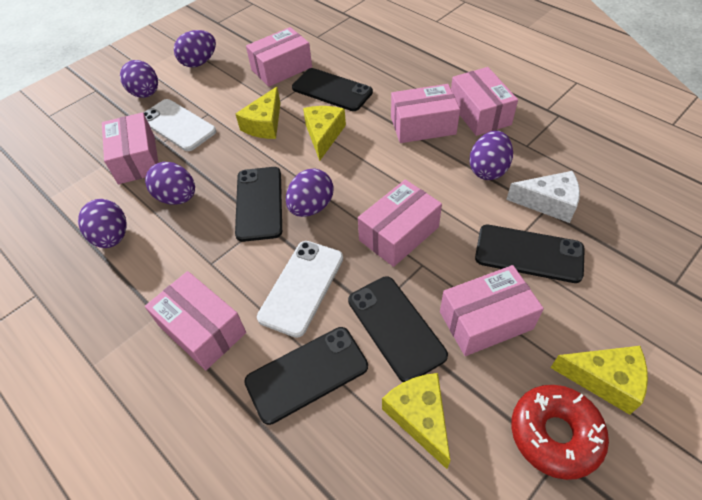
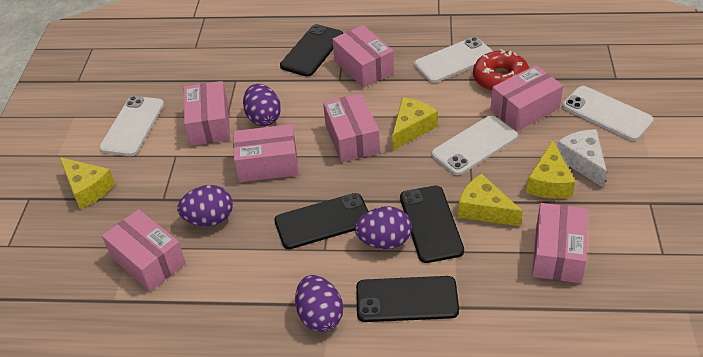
black phone: [235,167,282,242] [244,327,368,425] [292,68,373,111] [348,276,448,382] [475,225,585,283] = 5 -> [275,193,368,249] [280,24,343,77] [356,276,459,322] [400,186,464,263] = 4
purple egg: [78,199,127,248] [120,60,158,98] [145,162,195,205] [174,30,216,67] [286,169,333,217] [469,131,513,180] = 6 -> [177,185,233,226] [243,84,281,126] [295,275,343,332] [355,206,412,249] = 4
white phone: [143,99,216,151] [257,241,343,338] = 2 -> [99,96,164,156] [414,37,493,83] [432,115,518,175] [562,86,654,141] = 4

